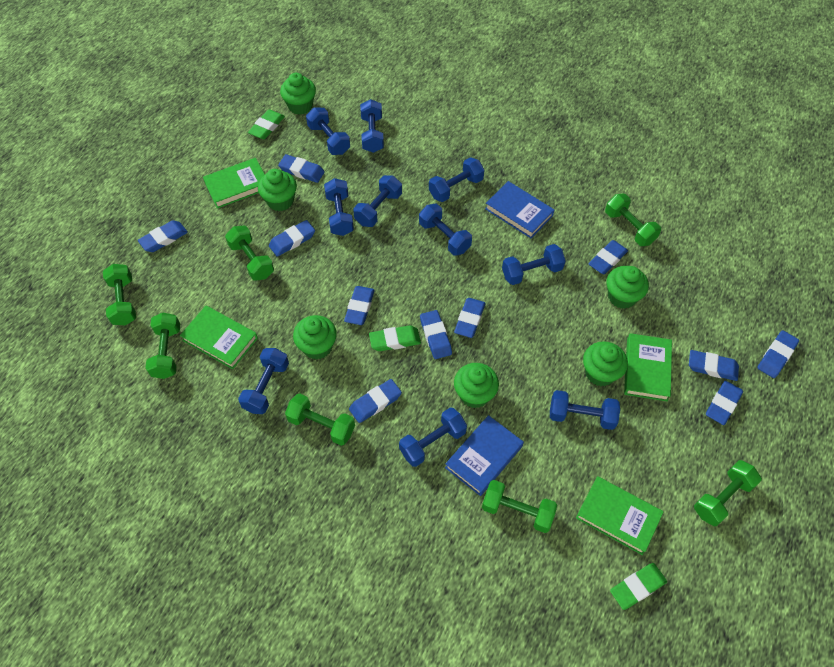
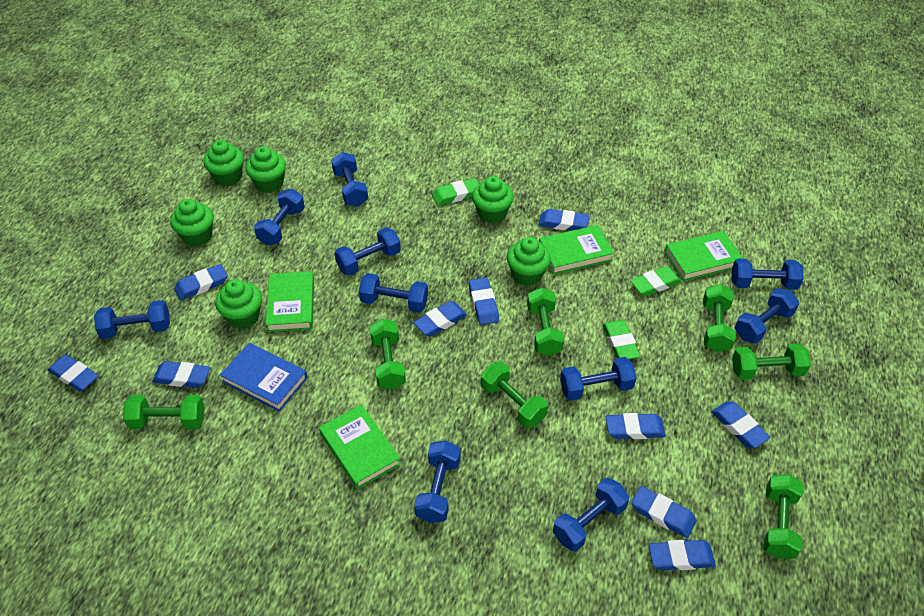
blue book: [445,415,524,496] [485,181,554,238] = 2 -> [220,343,308,412] = 1
blue eraser: [138,220,188,252] [269,220,315,257] [278,154,325,183] [344,286,375,325] [349,379,402,423] [420,310,452,359] [454,298,486,338] [588,240,628,274] [689,350,739,381] [706,381,743,425] [757,330,799,378] = 11 -> [48,354,99,392] [152,361,210,388] [174,264,227,301] [413,301,467,337] [469,278,499,325] [539,209,589,231] [606,413,666,439] [632,486,696,538] [649,540,716,570] [711,402,770,448] = 10

